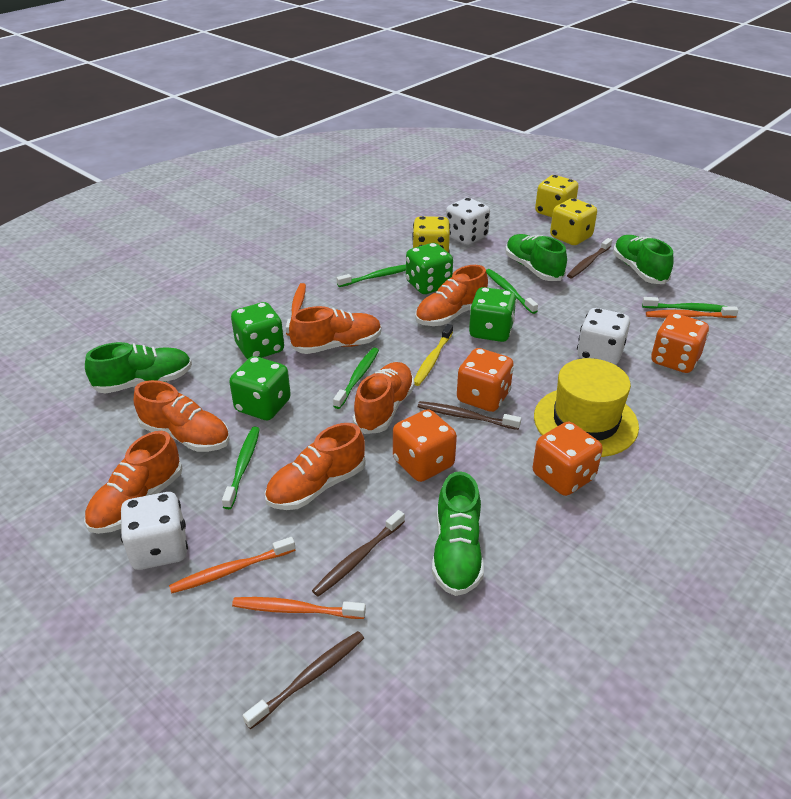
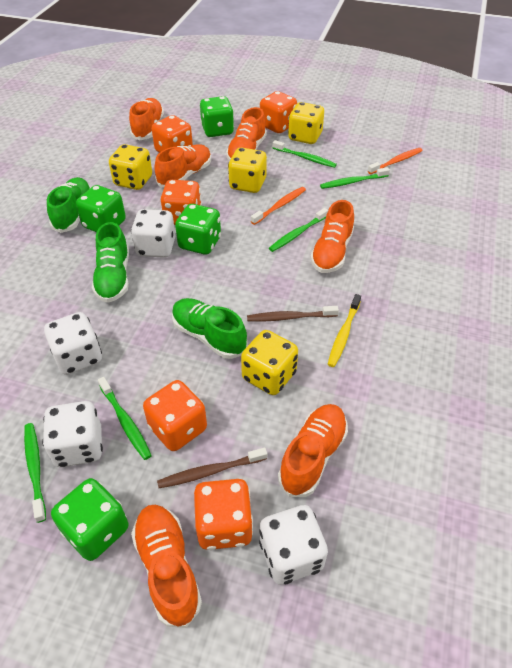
brown toothbrush: [243,631,364,729] [312,510,405,597] [418,401,521,430] [567,238,612,279] = 4 -> [157,447,267,488] [247,306,339,322] = 2
green shoe: [85,342,192,394] [432,471,484,596] [505,234,567,281] [613,235,674,284] = 4 -> [47,177,91,233] [92,222,129,303] [172,298,247,359] = 3
orange dice: [393,409,457,482] [457,348,514,412] [533,422,603,496] [651,313,709,373] = 4 -> [143,380,207,451] [152,115,193,153] [161,180,202,225] [194,479,253,550] [260,91,297,133] = 5
orange toothbrush: [169,537,295,593] [232,597,366,619] [286,283,306,336] [646,307,739,318] = 4 -> [251,187,306,225] [368,148,423,174] = 2
white dice: [120,492,188,570] [446,198,490,245] [577,308,630,365] = 3 -> [42,401,103,467] [44,312,102,375] [131,209,175,258] [259,505,328,585] = 4
yellow dice: [412,216,450,253] [535,175,578,217] [550,198,597,245] = 3 -> [109,144,152,190] [228,147,267,193] [241,330,298,395] [288,102,324,144] = 4
yellow hat: [534,358,639,457] = 1 -> none = 0

